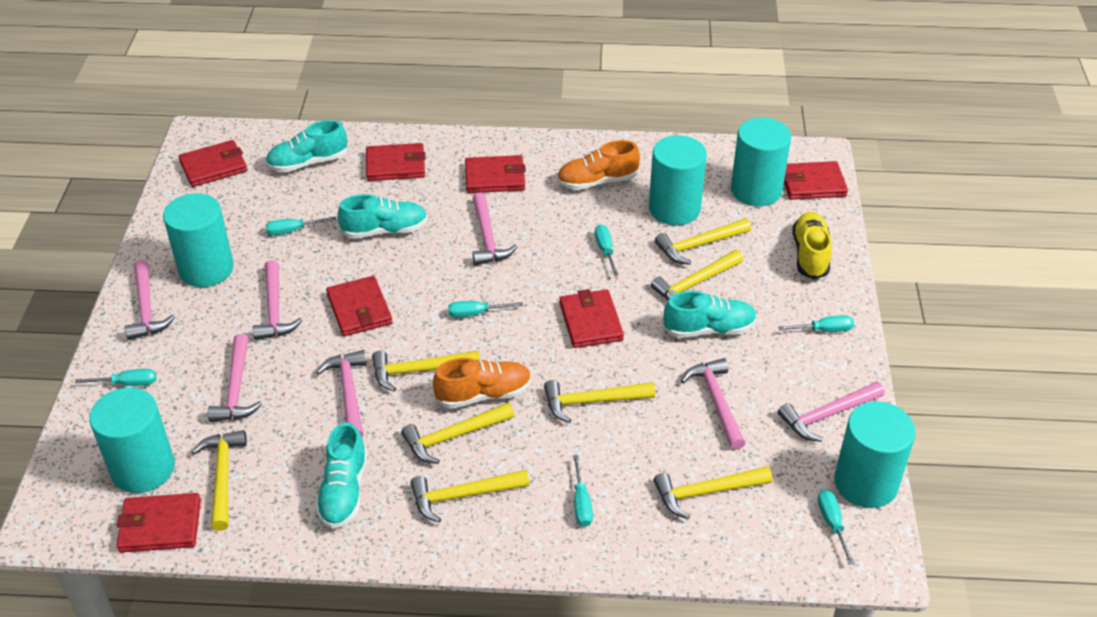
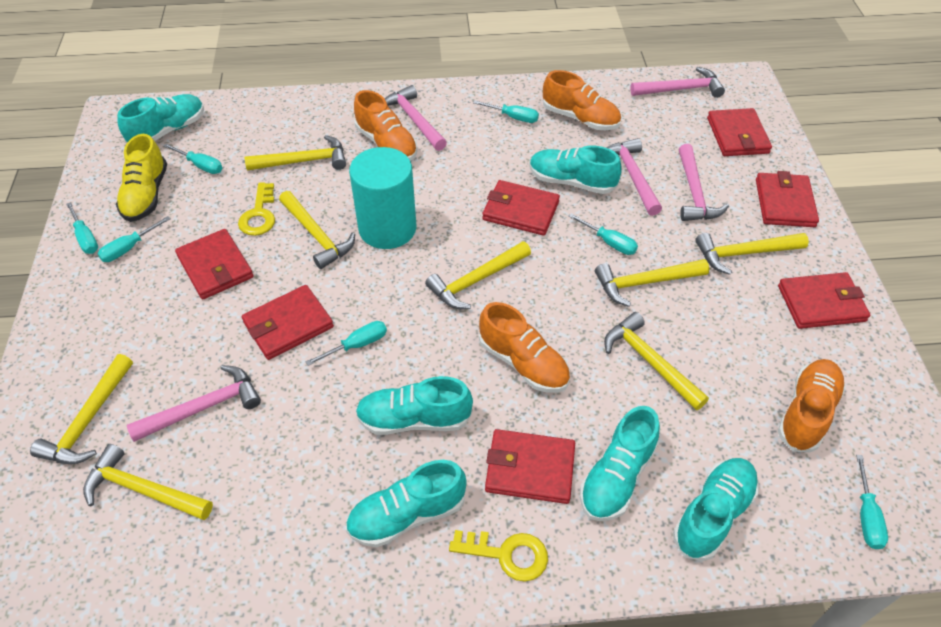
orange shoe: [433,358,532,408] [557,140,640,190] = 2 -> [354,90,418,161] [479,302,570,392] [543,70,621,130] [778,359,846,452] = 4
pink hammer: [125,260,175,340] [208,334,262,422] [253,260,303,340] [316,350,366,437] [472,193,517,265] [681,358,746,450] [778,381,884,442] = 7 -> [127,365,261,442] [385,85,447,151] [606,138,662,216] [630,67,725,98] [679,144,729,221] = 5
turquoise cylinder: [89,388,175,493] [163,193,234,287] [649,135,707,225] [731,117,791,206] [834,402,916,508] = 5 -> [349,147,416,249] = 1
turquoise shoe: [265,120,348,172] [315,422,367,529] [337,194,428,238] [663,291,757,338] = 4 -> [117,94,204,144] [345,460,467,547] [355,376,473,435] [530,146,621,194] [580,406,660,521] [673,458,759,561] = 6
yellow key: none = 0 -> [238,182,275,236] [449,530,548,582] = 2

